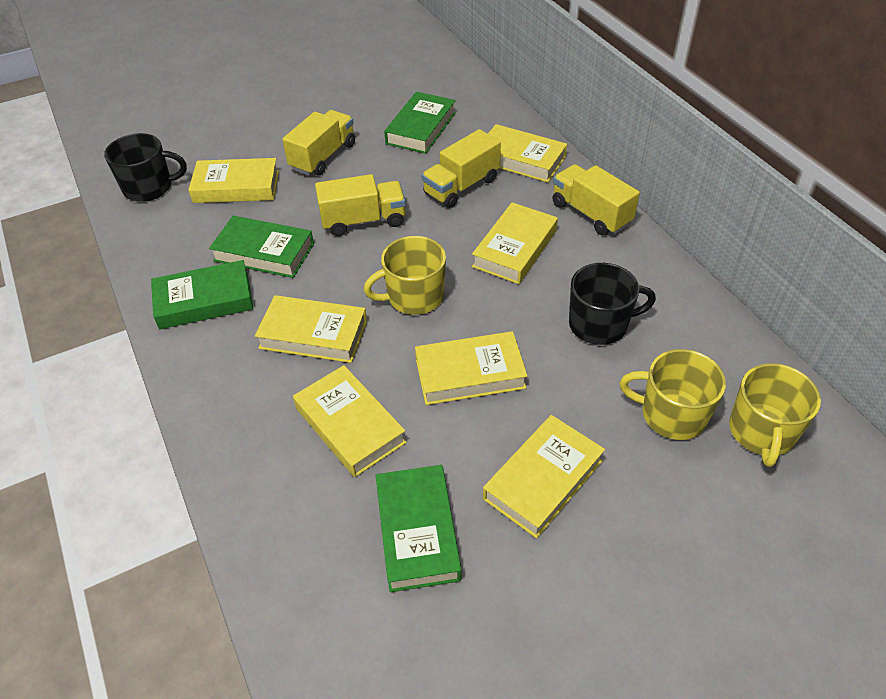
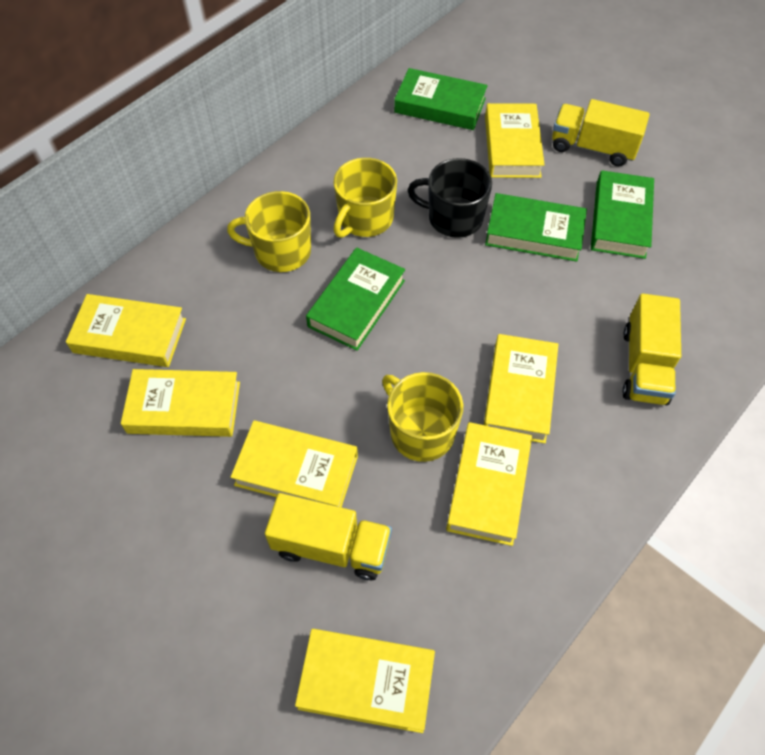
black mug: [104,133,187,202] [569,263,656,345] = 2 -> [407,158,492,238] = 1
yellow truck: [282,110,355,176] [315,174,406,236] [422,129,501,208] [552,164,640,236] = 4 -> [265,493,392,580] [552,99,650,166] [622,293,681,405] = 3

